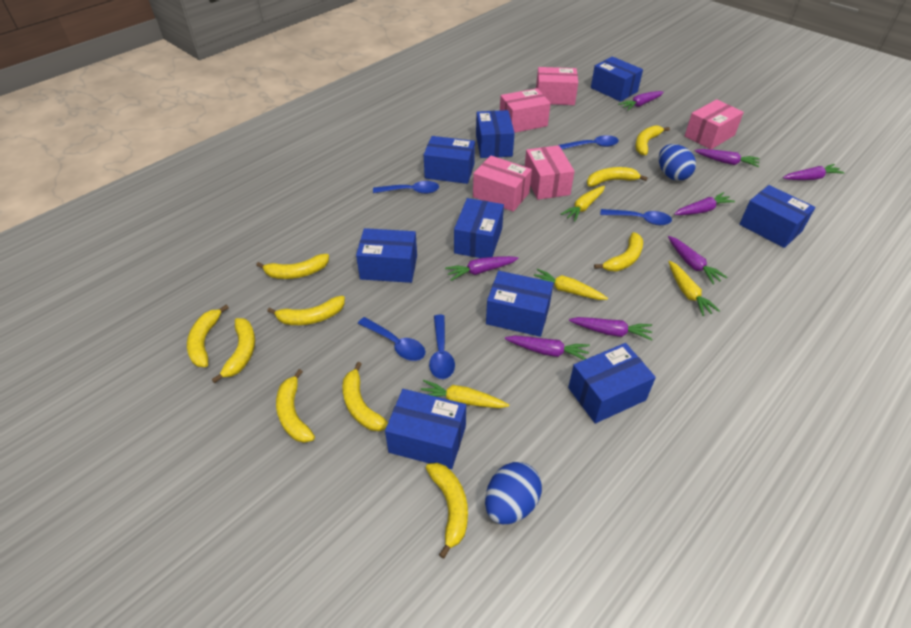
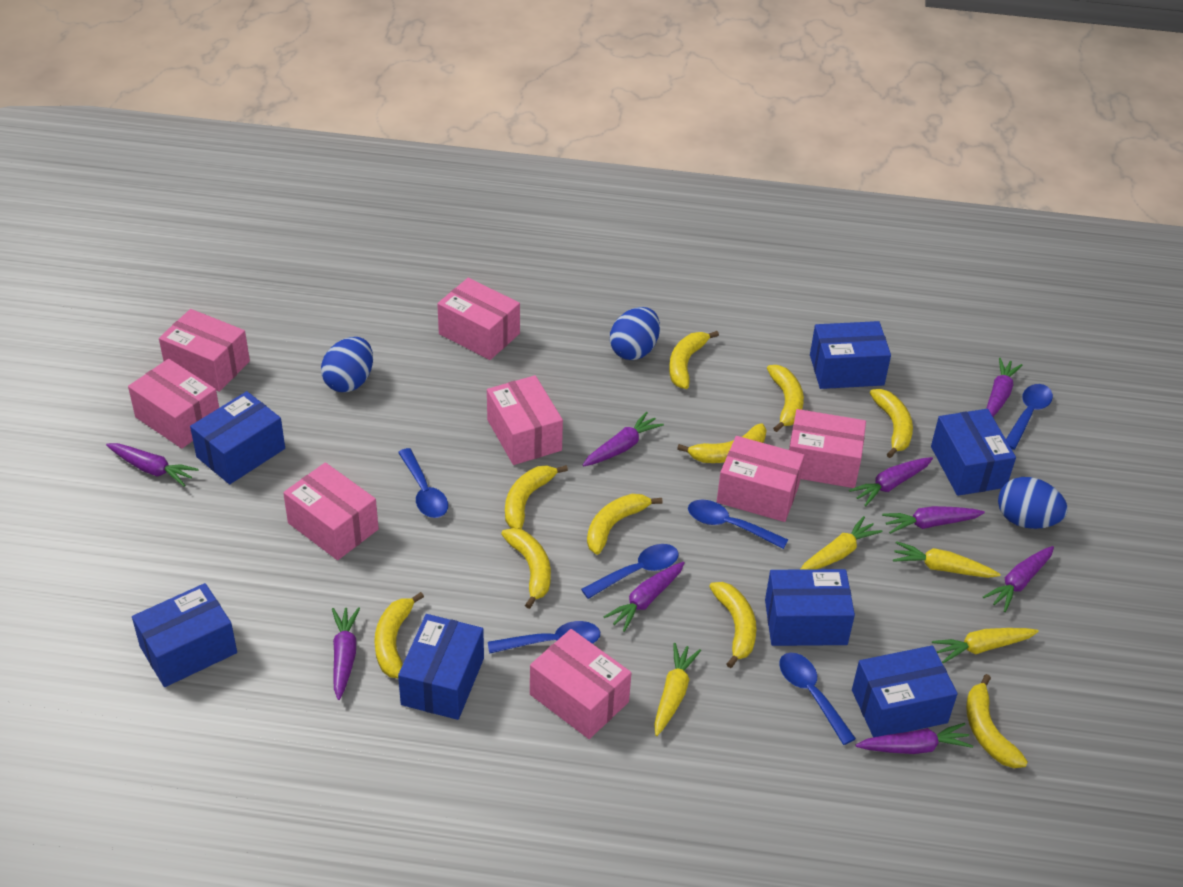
blue box: [356,228,417,283] [385,389,466,469] [424,136,475,184] [454,198,504,258] [476,110,515,158] [486,271,553,337] [568,343,656,423] [591,56,643,102] [739,185,815,248] = 9 -> [132,583,237,687] [190,391,285,484] [398,614,484,720] [765,569,855,646] [810,321,891,389] [852,645,958,737] [931,409,1016,496] = 7
blue egg: [485,462,542,524] [659,144,696,181] = 2 -> [321,337,373,392] [610,307,660,360] [998,477,1068,529] = 3
blue spoon: [358,317,426,361] [373,181,439,194] [429,315,455,379] [559,135,619,149] [600,209,672,225] = 5 -> [398,448,448,518] [488,621,600,654] [581,544,678,599] [688,500,788,549] [779,653,856,745] [1006,384,1053,450] = 6
pink box: [473,156,532,212] [500,88,551,133] [525,145,575,200] [536,67,578,105] [685,99,744,149] = 5 -> [128,359,219,449] [159,309,250,392] [283,462,379,560] [437,278,520,360] [487,375,563,465] [530,629,631,739] [717,436,805,522] [789,409,866,488] = 8
purple carrot: [445,256,518,281] [505,335,590,360] [569,317,652,340] [618,91,664,111] [668,236,727,284] [674,192,735,215] [695,149,760,167] [783,164,845,180] = 8 -> [106,443,199,486] [332,607,360,700] [583,412,664,466] [603,562,685,632] [849,457,933,506] [856,723,973,754] [882,506,985,534] [983,546,1054,612] [986,358,1022,417] = 9

